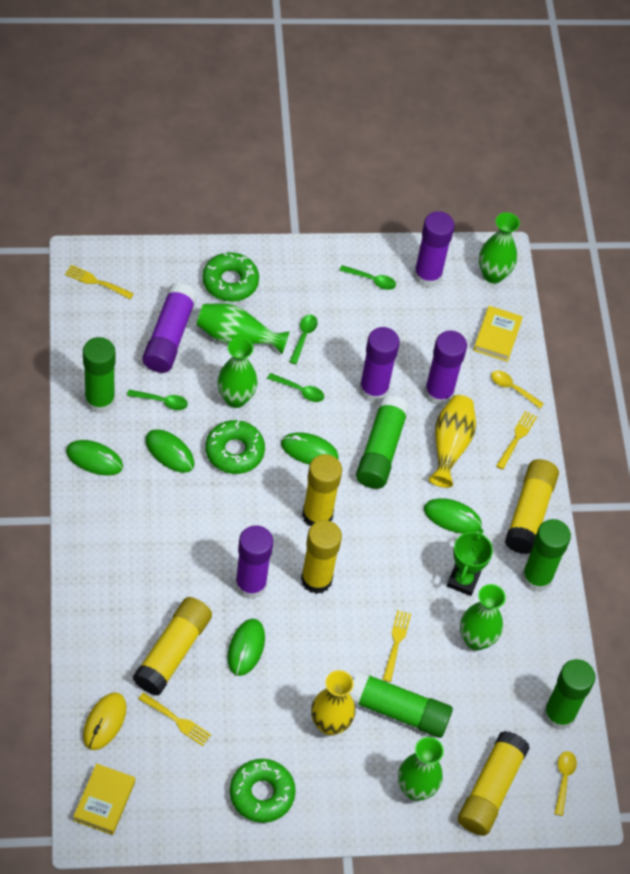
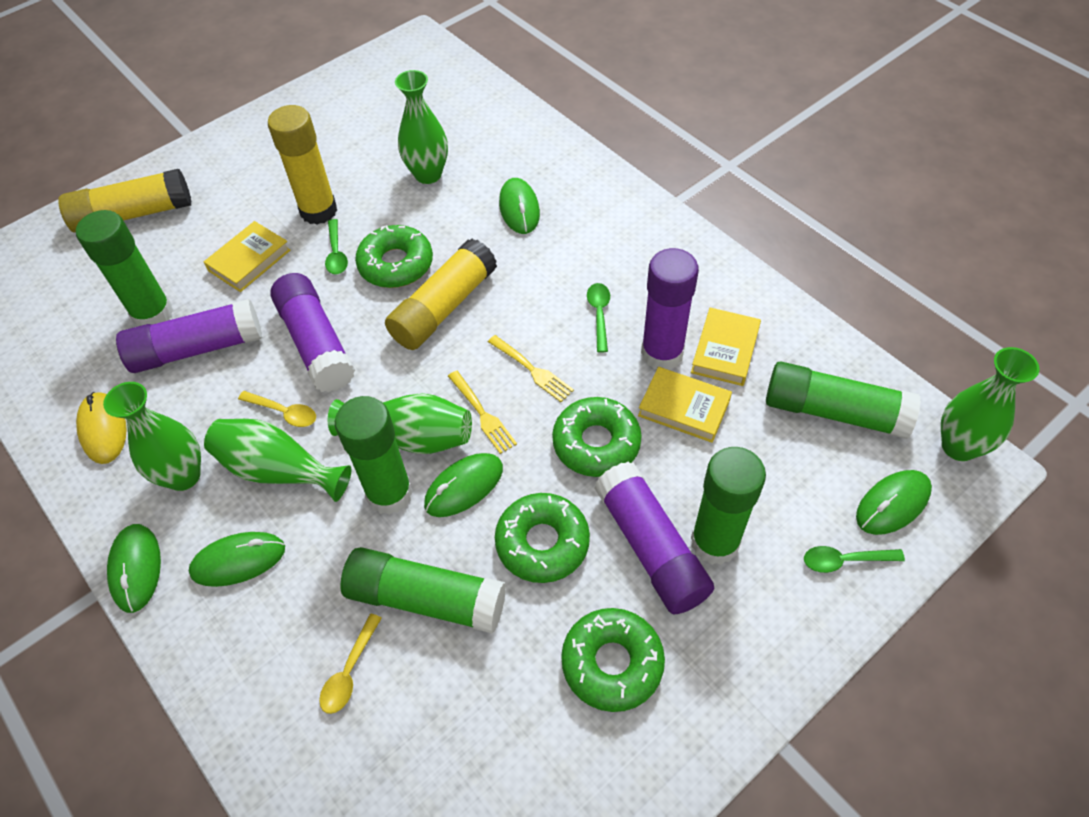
green donut: [203,252,259,302] [205,420,265,474] [230,759,296,823] = 3 -> [355,225,433,288] [495,493,590,583] [552,397,642,477] [561,608,665,712] = 4
green spoon: [127,390,188,410] [267,373,324,402] [289,315,318,364] [340,265,396,290] = 4 -> [325,219,348,274] [587,283,610,353] [804,546,905,573] = 3
green trophy: [447,529,493,596] = 1 -> none = 0
purple glue stick: [142,283,197,373] [235,525,273,599] [359,327,400,403] [414,211,455,288] [424,331,467,406] = 5 -> [116,299,262,373] [270,273,355,393] [594,461,714,614] [641,248,699,370] = 4
yellow book: [73,763,135,835] [473,306,523,362] = 2 -> [204,221,291,292] [638,367,732,443] [691,308,761,386] = 3
yellow fork: [65,265,134,299] [138,692,211,746] [382,610,411,682] [496,411,537,470] = 4 -> [448,371,517,454] [488,335,574,402] = 2
yellow glue stick: [133,597,212,696] [301,520,342,594] [302,454,342,526] [458,731,530,836] [505,459,559,554] = 5 -> [58,169,191,233] [268,105,337,225] [385,239,497,350] = 3
yellow vase: [311,670,355,735] [429,395,476,488] = 2 -> none = 0

